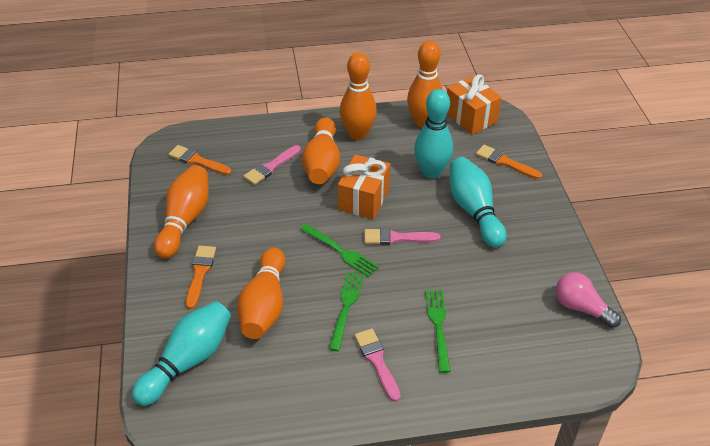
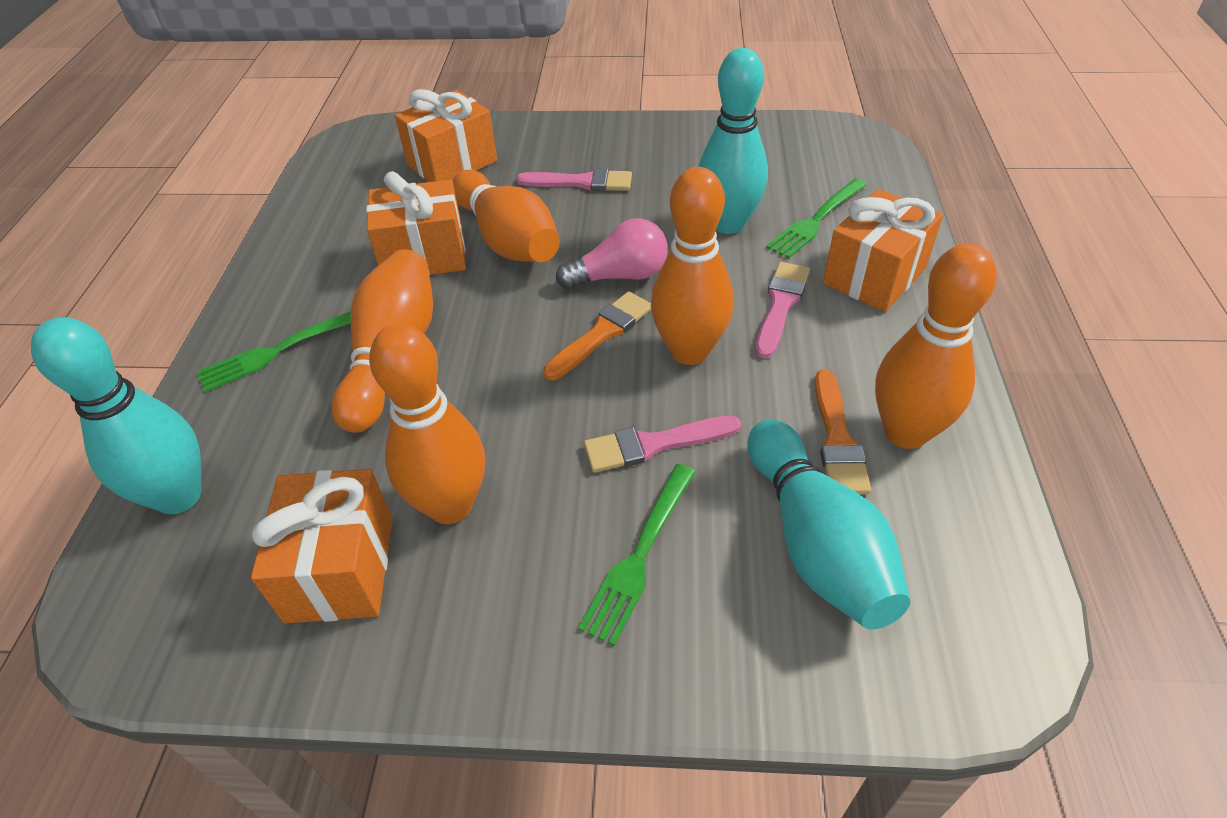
orange brush: [168,145,232,175] [186,246,216,309] [476,145,542,179] = 3 -> [543,291,651,380] [815,370,871,494] = 2
orange gift: [338,154,390,219] [447,74,502,135] = 2 -> [251,469,392,624] [366,171,466,275] [395,89,497,182] [823,189,943,312] = 4

